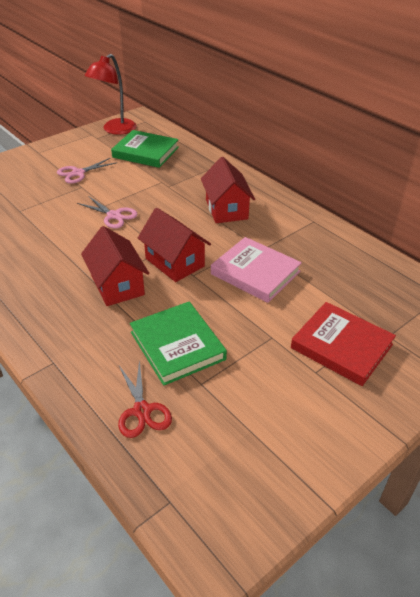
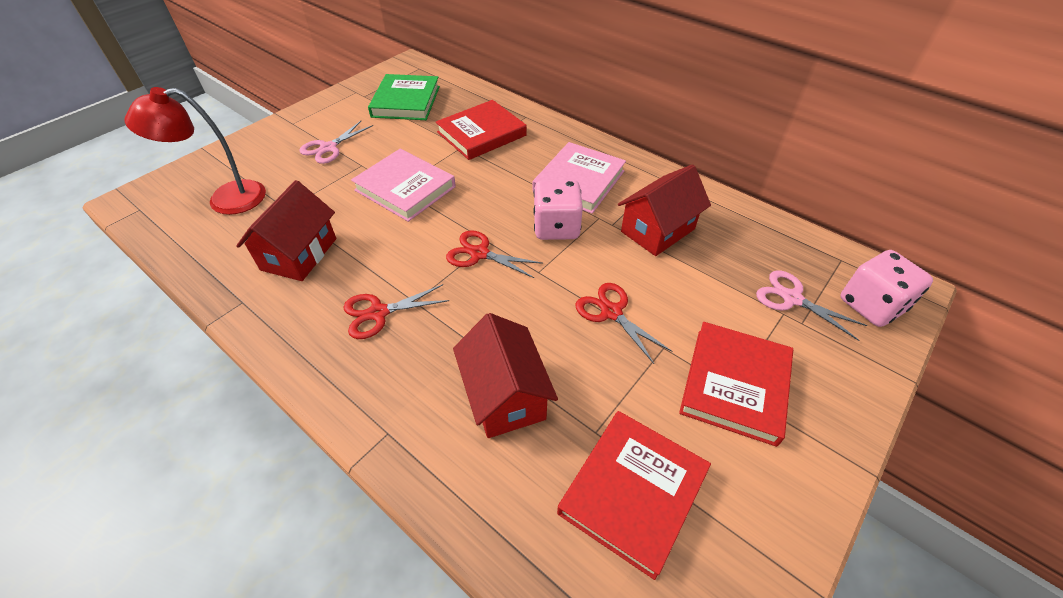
green book: [111,130,179,168] [130,302,227,386] = 2 -> [368,74,440,120] = 1
pink book: [211,237,302,303] = 1 -> [351,149,456,222] [533,142,626,214] = 2
pink dice: none = 0 -> [533,180,583,240] [840,250,933,327] = 2
red book: [291,302,396,386] = 1 -> [436,100,527,160] [557,411,711,580] [679,322,793,447] = 3
red scissors: [118,360,172,438] = 1 -> [344,284,449,339] [446,230,543,278] [576,283,673,364] = 3

